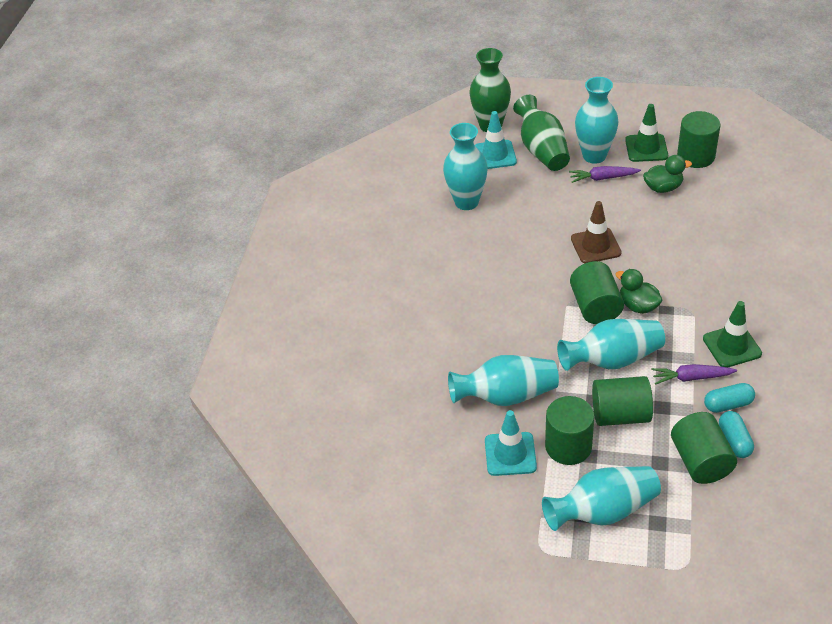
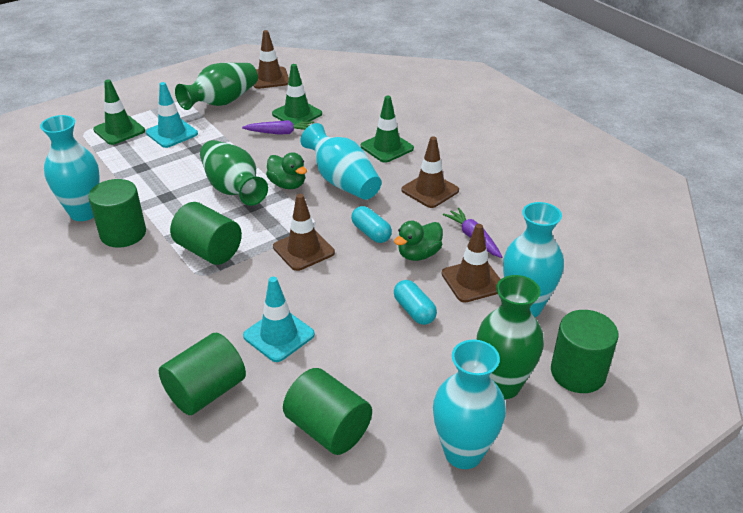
brown traffic cone: [571,201,622,263] = 1 -> [253,30,289,89] [273,194,335,271] [401,136,459,208] [442,224,501,303] = 4
green traffic cone: [625,104,668,162] [703,301,762,367] = 2 -> [93,79,145,145] [272,64,322,125] [361,96,414,163] = 3
green vase: [470,48,511,132] [513,95,570,171] = 2 -> [175,63,258,110] [200,140,268,206] [477,275,544,399] = 3
turquoise vase: [443,123,488,210] [448,355,559,406] [542,466,661,531] [557,319,665,371] [575,77,618,164] = 5 -> [40,115,100,221] [301,123,381,200] [433,340,506,469] [503,202,564,317] = 4

